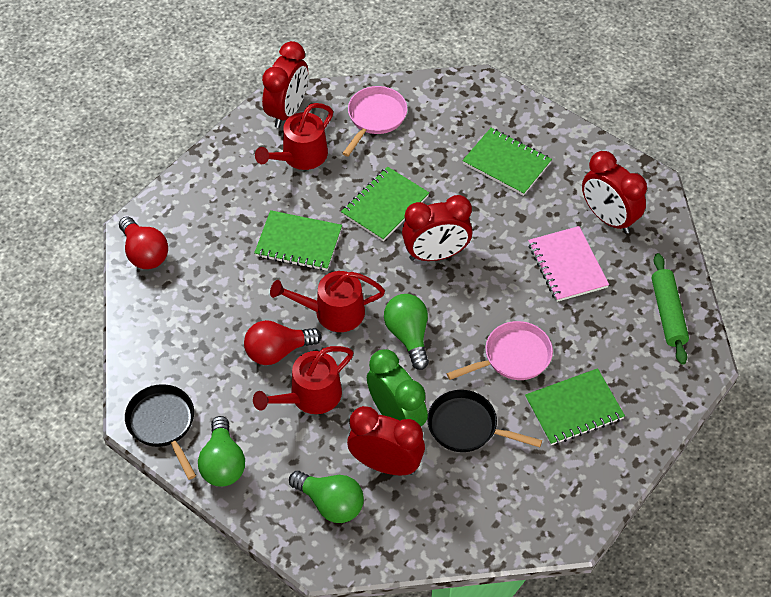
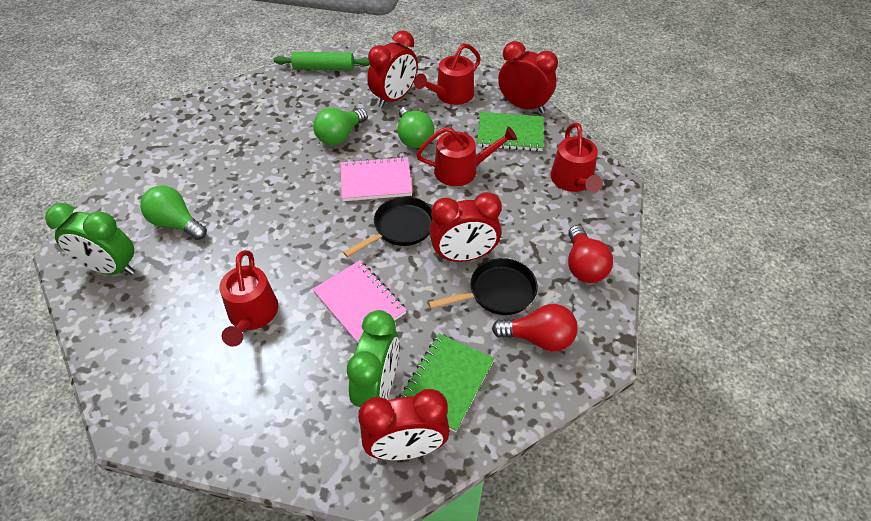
green clock: [367,349,428,426] = 1 -> [45,203,135,275] [347,310,399,407] = 2
green notebook: [254,210,342,271] [341,166,429,241] [462,128,552,196] [525,368,625,445] = 4 -> [399,334,494,432] [477,112,544,151] = 2
pink notebook: [528,226,609,302] = 1 -> [313,260,406,343] [341,157,412,201] = 2
pink pan: [342,86,407,157] [447,321,553,380] = 2 -> none = 0
red watering can: [253,346,353,414] [255,103,333,170] [270,271,385,332] = 3 -> [219,250,278,347] [414,43,481,105] [416,126,517,186] [550,122,603,193] = 4

